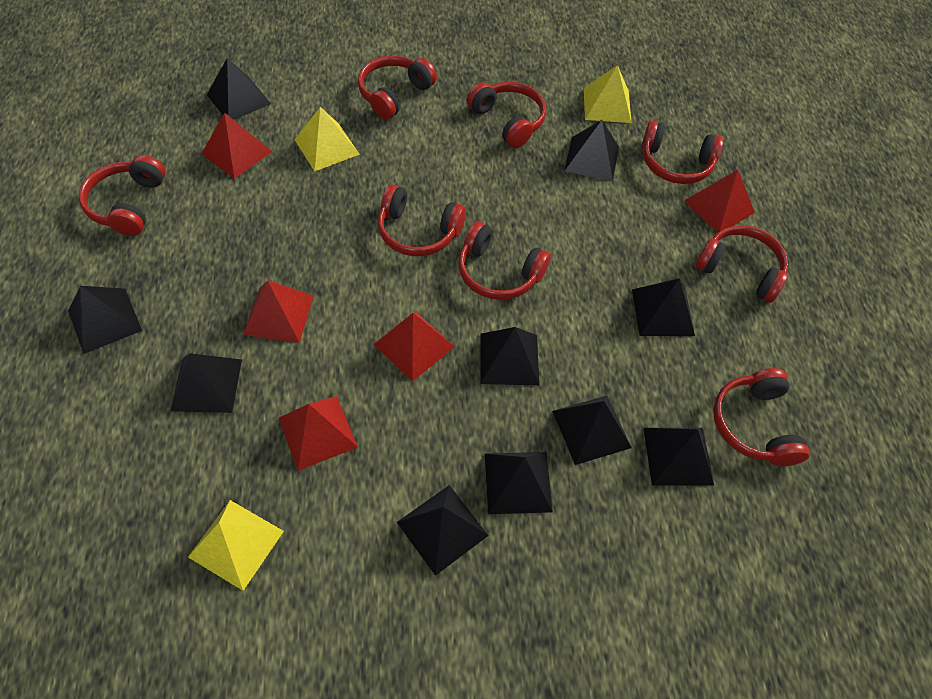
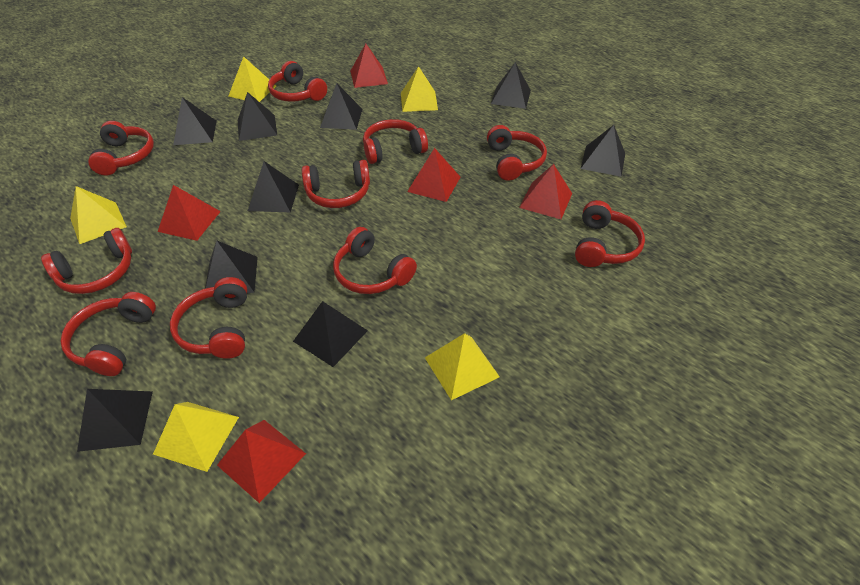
black pyramid: [68,286,142,354] [170,353,242,413] [207,58,271,120] [397,485,489,576] [480,327,539,385] [485,452,553,514] [552,396,632,465] [564,120,619,181] [632,278,695,336] [643,428,714,486] = 10 -> [77,389,153,452] [173,97,217,145] [205,241,258,293] [238,92,277,141] [248,161,299,212] [293,301,368,367] [320,83,362,130] [491,62,531,109] [581,125,625,177] = 9
red headphones: [79,155,166,236] [358,56,437,120] [378,185,466,256] [458,222,551,300] [467,82,546,148] [642,120,723,184] [696,225,788,303] [713,368,810,466] = 8 -> [41,228,132,294] [61,292,156,376] [88,121,154,175] [170,277,247,359] [268,61,327,102] [302,160,370,208] [333,227,417,294] [363,119,428,164] [487,125,547,181] [575,200,645,267] = 10
yellow pyramid: [188,500,284,591] [294,107,360,172] [584,65,631,123] = 3 -> [70,186,127,244] [153,402,239,472] [228,56,276,102] [401,66,438,112] [425,333,500,400] = 5

